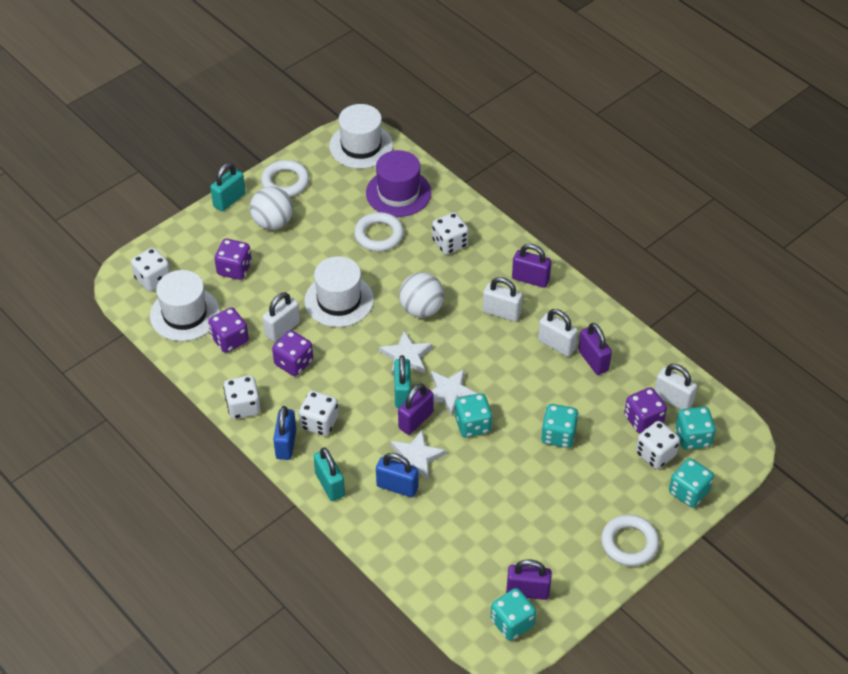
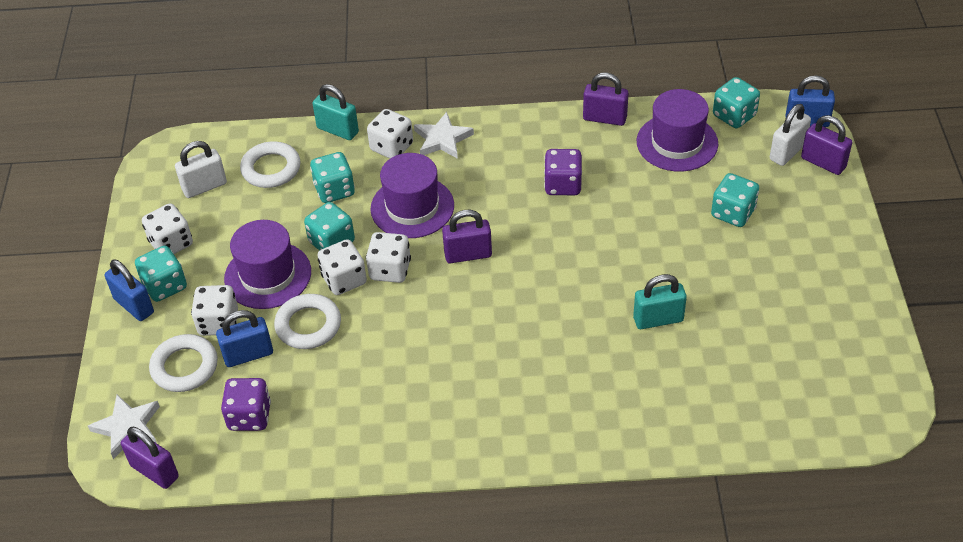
blue padlock: [273,406,296,460] [376,453,418,497] = 2 -> [105,260,154,321] [216,310,273,367] [785,75,835,127] = 3
purple dice: [208,307,249,353] [215,239,252,280] [272,330,313,376] [624,387,667,434] = 4 -> [221,378,271,431] [544,149,582,195] = 2
purple hat: [366,150,431,217] = 1 -> [224,220,311,309] [371,153,454,238] [637,89,718,171] = 3
turquoise padlock: [210,163,246,211] [313,447,345,501] [394,355,411,408] = 3 -> [312,84,359,140] [633,274,687,329] = 2
white ball: [250,187,293,230] [399,272,444,318] = 2 -> none = 0
white hat: [150,270,220,341] [304,256,374,327] [329,104,393,169] = 3 -> none = 0
white padlock: [263,292,300,342] [483,277,522,322] [538,309,578,357] [655,364,697,410] = 4 -> [175,141,227,198] [770,104,811,166] = 2
white star: [379,331,433,376] [391,430,446,480] [431,369,477,416] = 3 -> [88,395,160,459] [414,112,474,159] = 2

